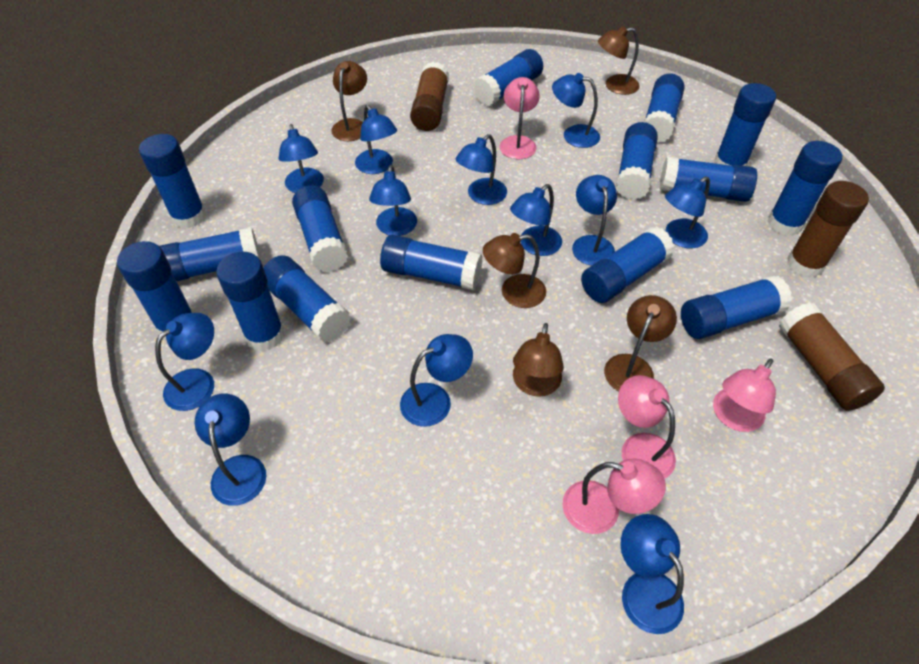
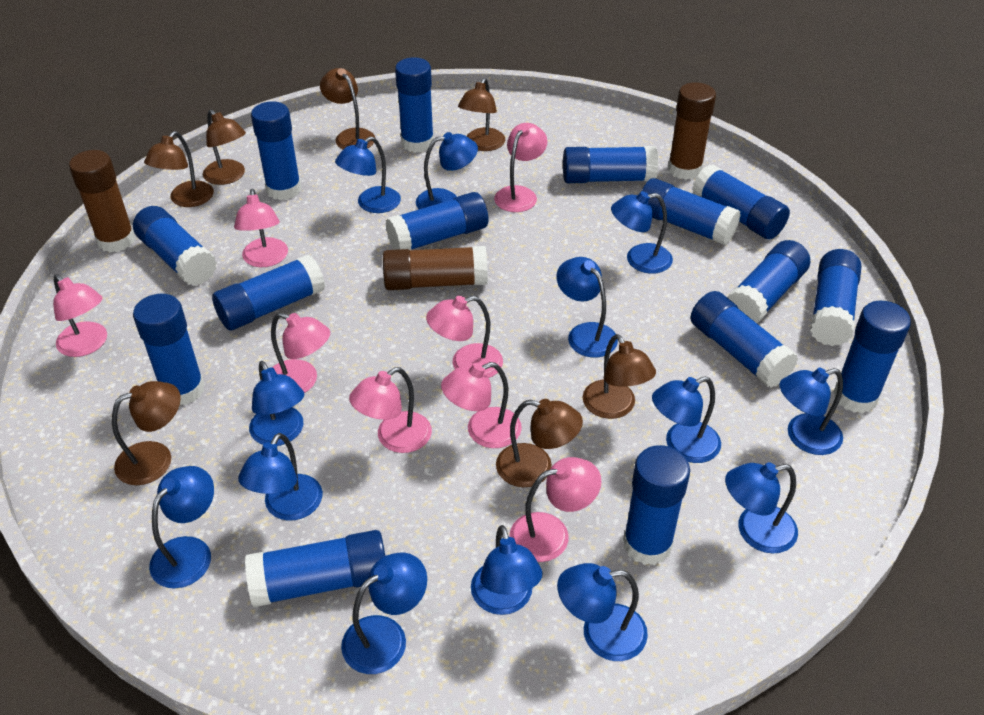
blue lamp: [155,313,214,411] [194,394,266,506] [279,124,324,193] [355,105,397,174] [369,165,417,236] [400,334,473,427] [456,134,507,205] [510,184,562,256] [552,73,600,148] [572,175,617,266] [620,514,684,634] [665,176,710,249] = 12 -> [149,466,214,588] [238,433,323,521] [249,361,304,446] [335,137,401,213] [341,552,427,674] [416,132,478,209] [471,525,543,615] [556,257,618,358] [557,563,648,661] [611,191,673,274] [652,376,721,463] [725,462,798,554] [779,368,843,455] = 13
brown lamp: [331,61,367,141] [483,233,546,308] [513,323,564,397] [598,26,640,95] [604,295,677,391] = 5 -> [112,381,181,485] [144,131,214,207] [203,110,246,185] [320,68,375,149] [458,78,505,151] [496,399,583,487] [583,334,656,419] = 7
pink lamp: [499,77,540,159] [562,459,666,534] [618,375,676,479] [713,358,776,432] = 4 -> [53,274,107,357] [234,189,288,267] [271,312,330,393] [349,367,432,453] [426,296,503,378] [441,362,522,448] [494,123,547,212] [510,457,601,562] = 8

